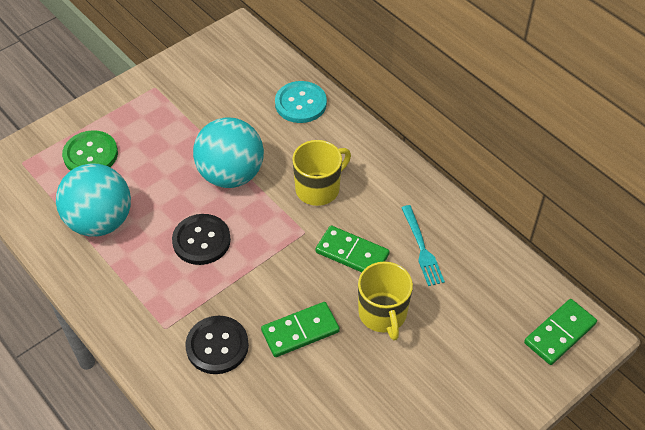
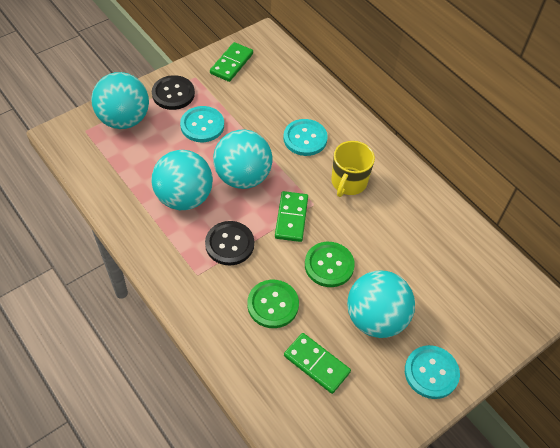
green button: [62,130,118,171] = 1 -> [247,280,299,328] [305,242,355,287] = 2
turquoise ball: [56,163,131,237] [193,117,264,188] = 2 -> [91,72,149,129] [151,150,213,210] [213,129,272,189] [347,271,415,338] = 4
turquoise button: [275,81,327,123] = 1 -> [180,106,224,142] [283,119,328,156] [405,345,460,399] = 3
turquoise fork: [401,205,445,286] = 1 -> none = 0
yellow mug: [292,140,351,206] [358,261,413,341] = 2 -> [331,141,375,197] = 1

